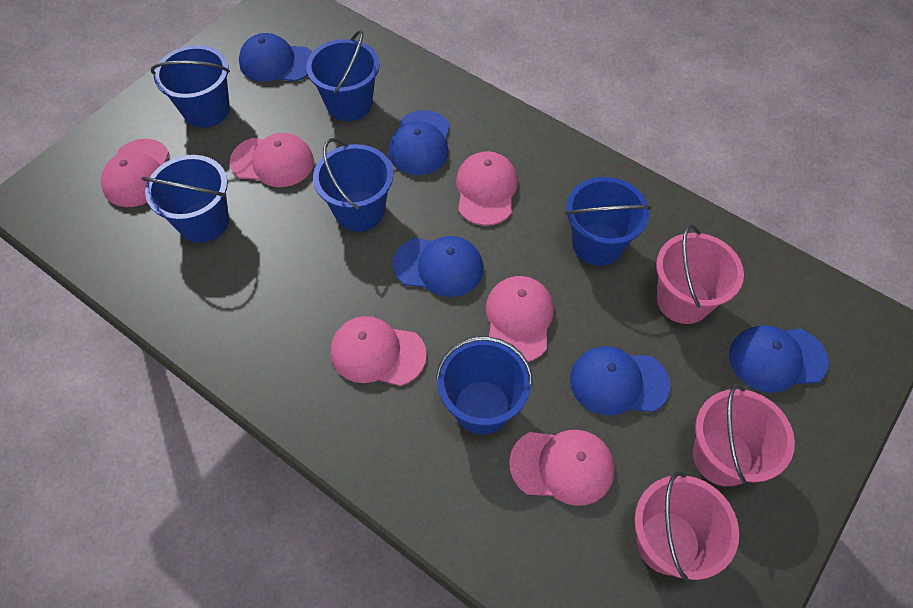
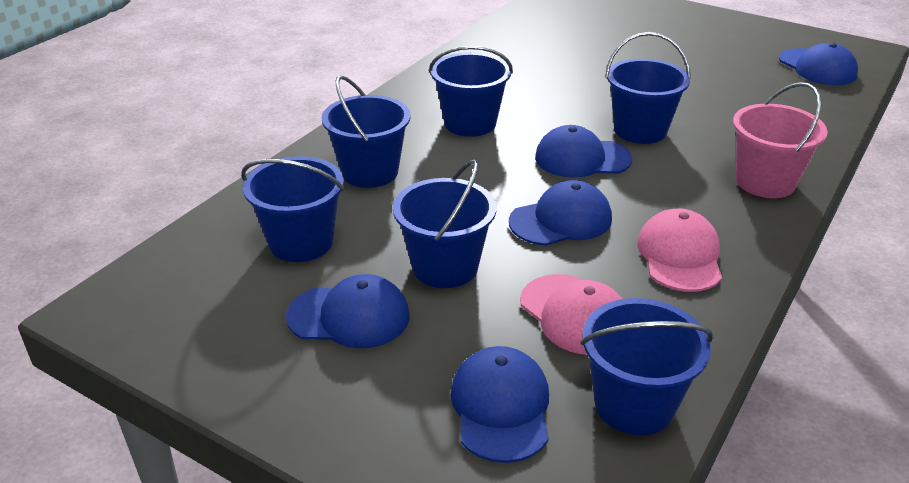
pink bucket: [634,472,739,582] [656,225,744,324] [693,384,795,487] = 3 -> [733,82,828,198] = 1
pink cap: [101,139,169,207] [230,133,314,187] [331,316,427,386] [456,151,518,226] [486,276,554,362] [509,430,615,506] = 6 -> [520,274,623,355] [637,209,722,292] = 2

